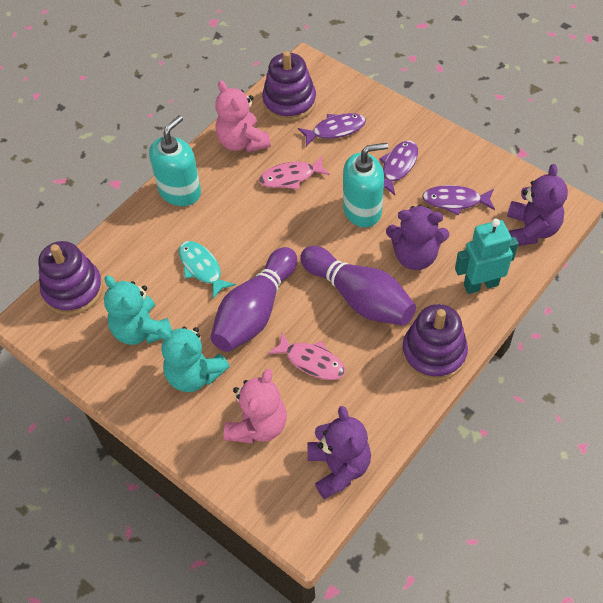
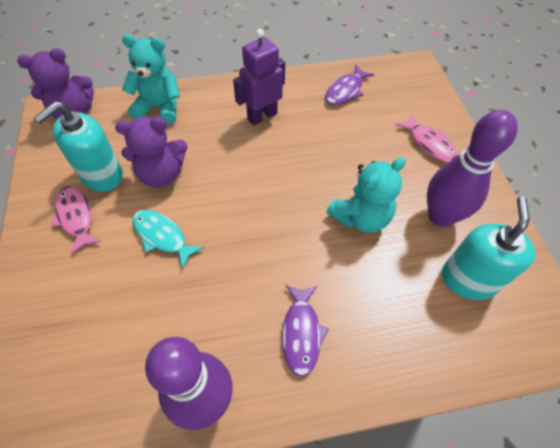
pink teddy bear: [215,80,271,153] [224,369,287,443] = 2 -> none = 0
purple fish: [298,113,366,146] [379,140,418,195] [422,185,495,216] = 3 -> [282,285,329,377] [325,65,374,105] = 2
purple robot: none = 0 -> [233,29,285,125] = 1
purple stacking toy: [38,241,103,315] [262,51,316,122] [402,304,468,381] = 3 -> none = 0
purple teddy bear: [308,406,371,500] [386,205,449,270] [507,164,568,246] = 3 -> [17,48,94,119] [115,117,188,188] = 2
turquoise robot: [455,218,518,294] = 1 -> none = 0

